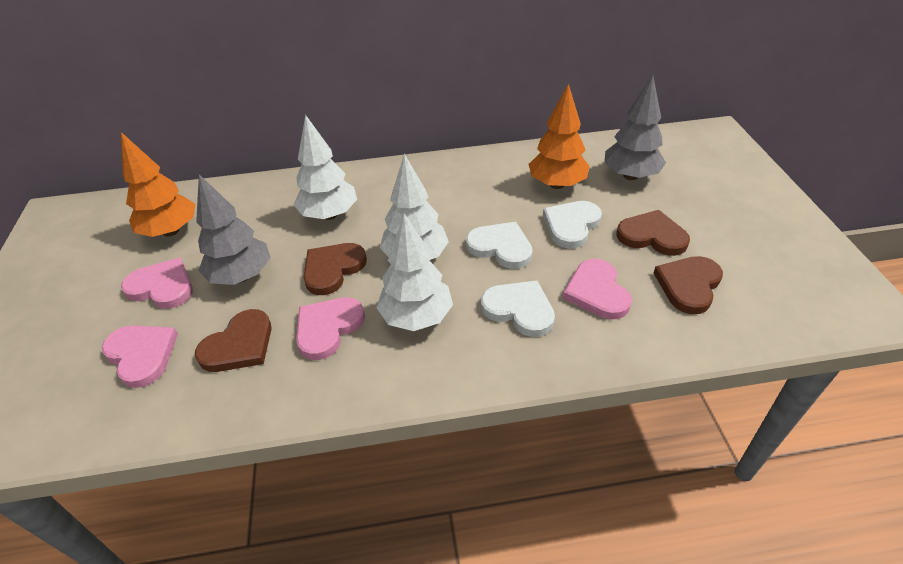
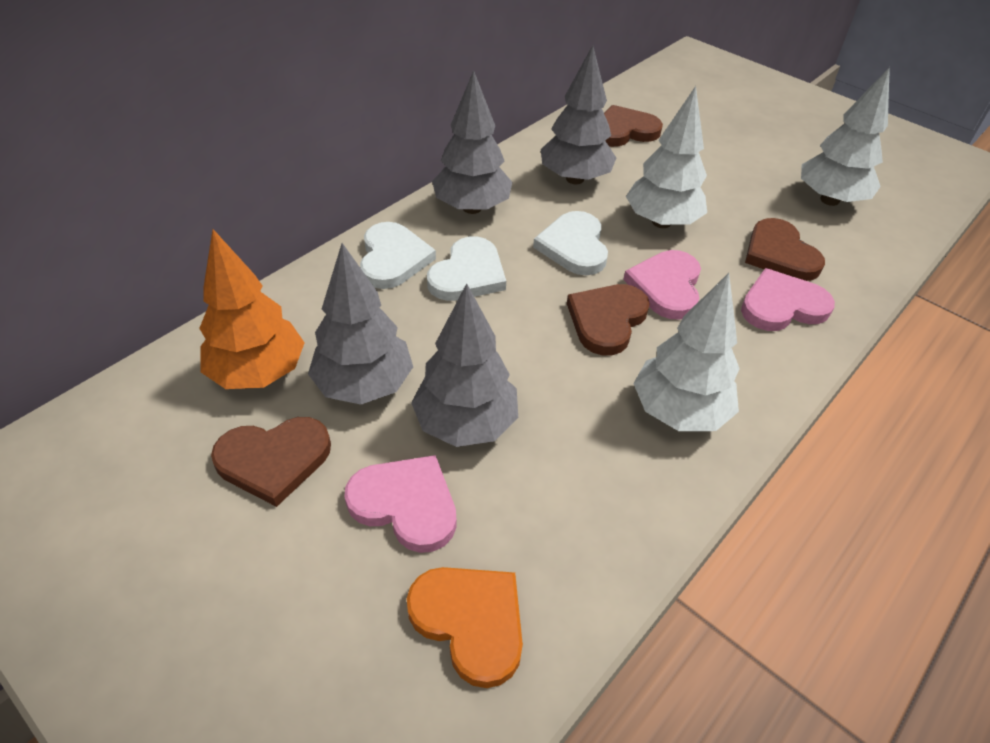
grey tree: [196,175,270,285] [604,75,666,180] = 2 -> [308,243,413,405] [411,283,518,447] [432,70,512,214] [541,45,616,184] = 4
orange heart: none = 0 -> [407,567,523,688] = 1
orange tree: [121,132,195,237] [529,84,590,189] = 2 -> [199,229,305,389] = 1
pink heart: [102,325,178,388] [121,258,193,309] [296,297,365,360] [563,259,632,319] = 4 -> [344,455,457,553] [623,250,701,320] [741,268,835,331] = 3

